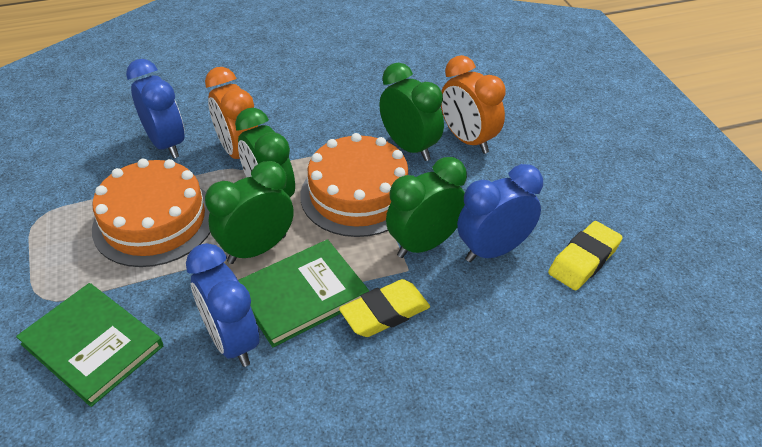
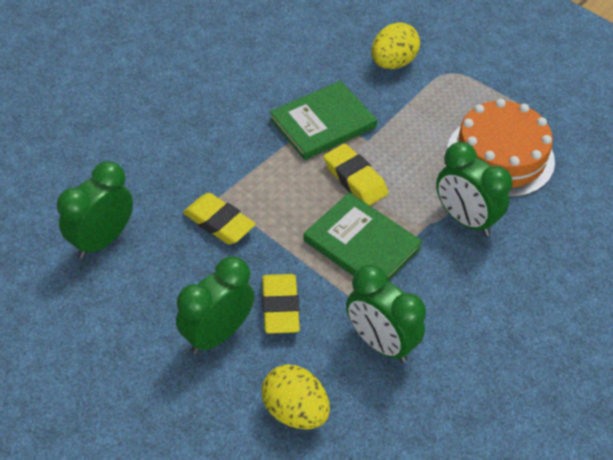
blue clock: [126,59,185,159] [186,243,259,367] [457,164,543,262] = 3 -> none = 0
orange cake: [92,159,211,267] [300,133,409,237] = 2 -> [447,99,555,198] = 1
orange clock: [205,67,258,159] [441,55,506,154] = 2 -> none = 0
yellow egg: none = 0 -> [262,364,330,430] [371,22,420,69] = 2
yellow eraser: [339,279,430,337] [548,221,623,290] = 2 -> [183,193,256,244] [262,274,300,334] [324,144,388,205] = 3

